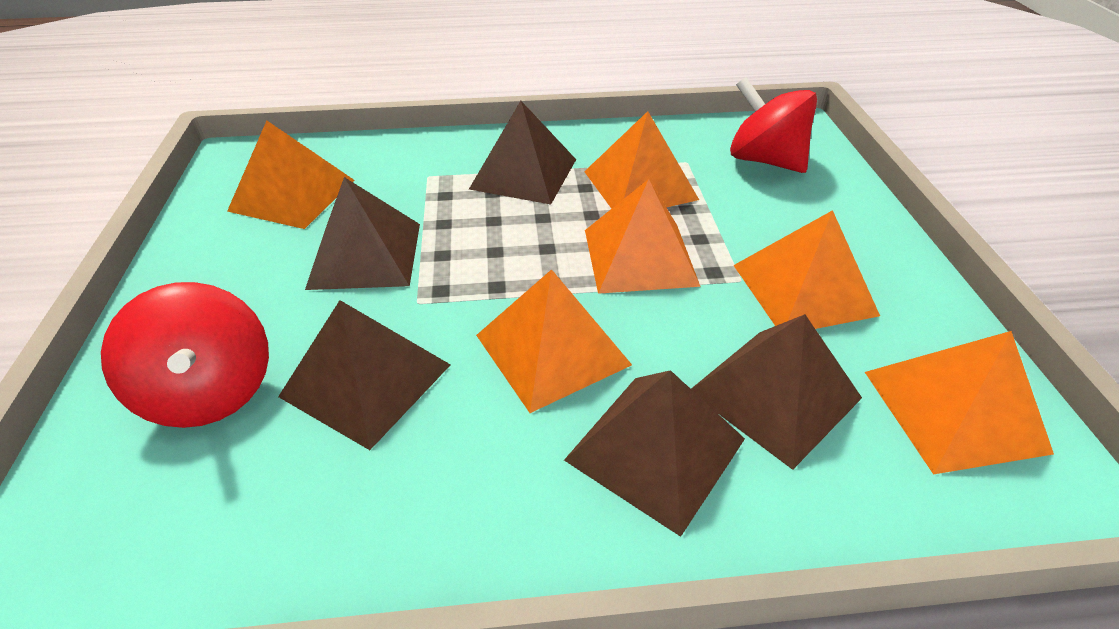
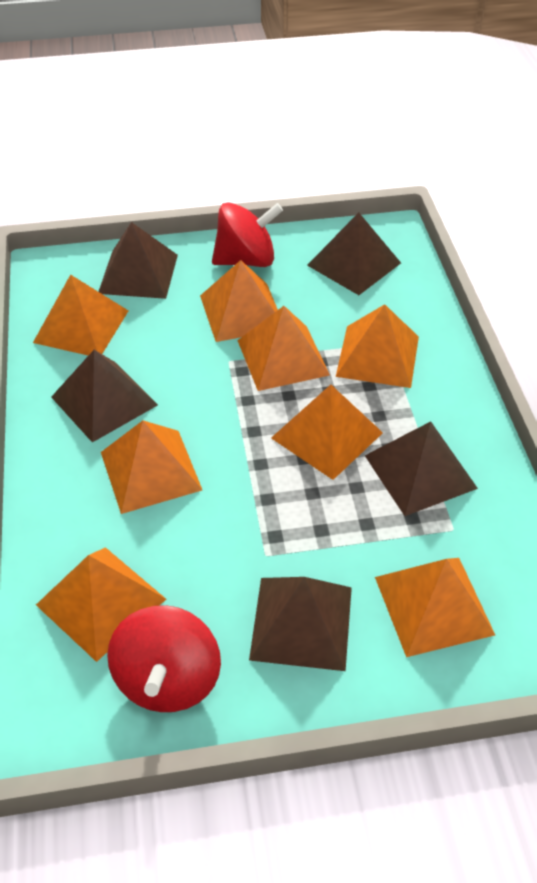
orange pyramid: [227,121,354,229] [476,269,632,413] [584,111,699,209] [585,179,701,294] [733,210,880,329] [865,331,1054,475] = 6 -> [33,274,128,356] [36,547,166,662] [101,421,202,514] [200,260,278,342] [237,306,330,391] [271,385,383,480] [336,304,419,388] [375,558,495,657] = 8

